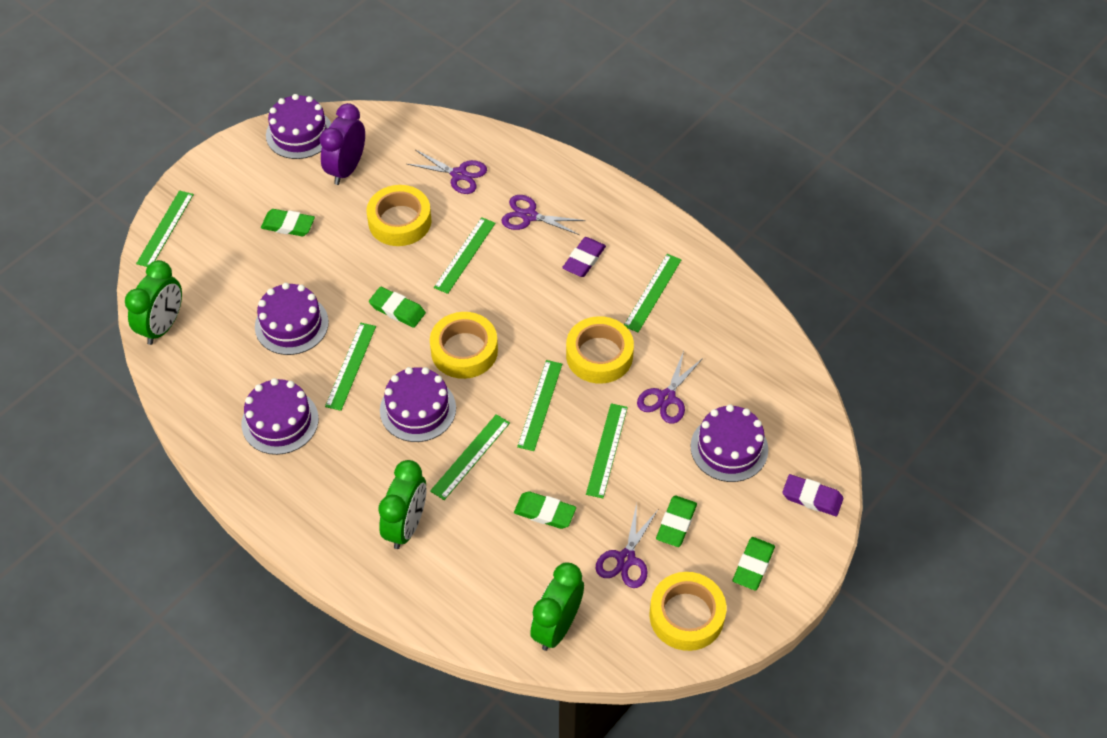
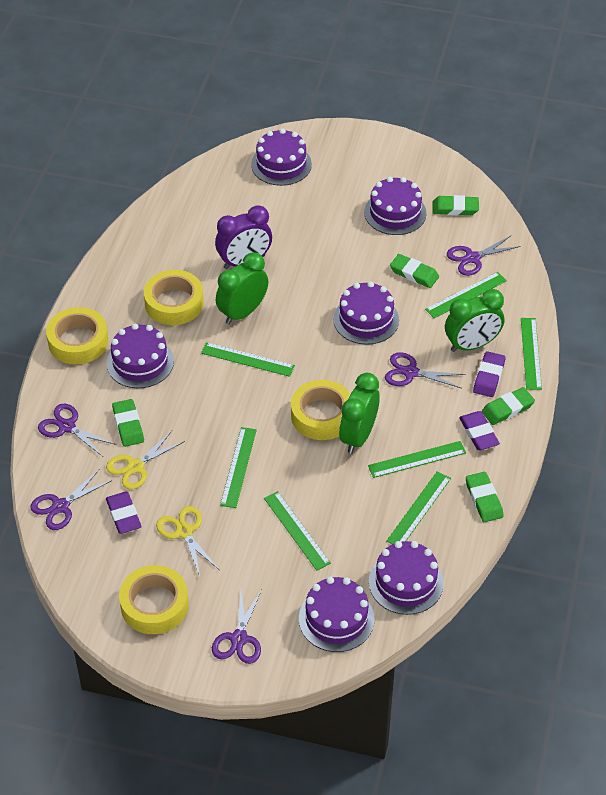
purple cake: [242,378,319,455] [255,283,329,355] [266,94,331,159] [380,367,456,442] [691,404,768,482] = 5 -> [107,324,174,388] [251,129,312,186] [299,576,375,652] [333,281,399,345] [364,177,426,235] [369,541,443,615] = 6
purple eraser: [562,237,606,277] [782,474,843,516] = 2 -> [106,492,142,534] [459,411,500,450] [473,351,506,397] = 3
purple scissors: [407,150,487,194] [501,195,585,235] [596,504,658,588] [637,351,703,424] = 4 -> [30,469,112,530] [38,404,116,457] [212,589,262,664] [385,352,465,388] [447,236,521,276] = 5
yellow scissors: none = 0 -> [106,431,185,490] [156,506,218,576] = 2

